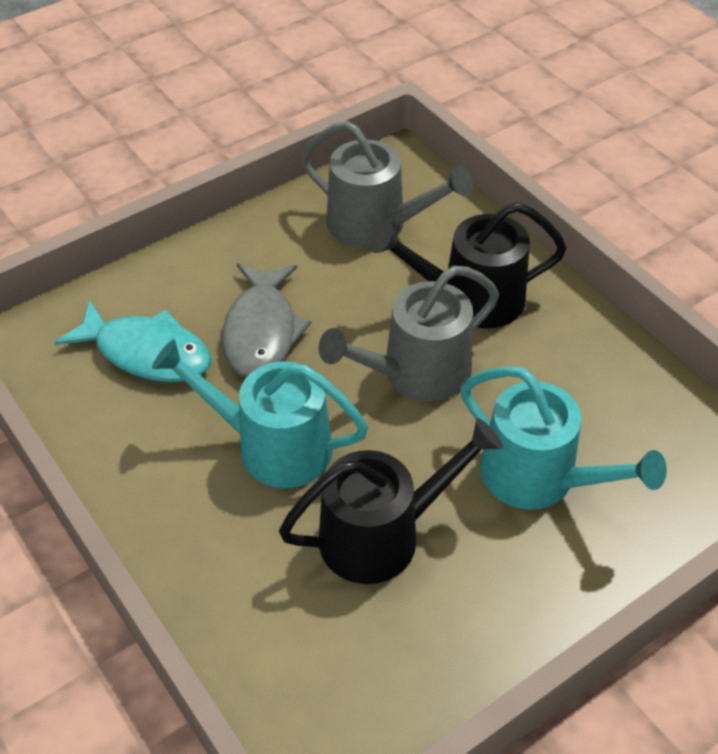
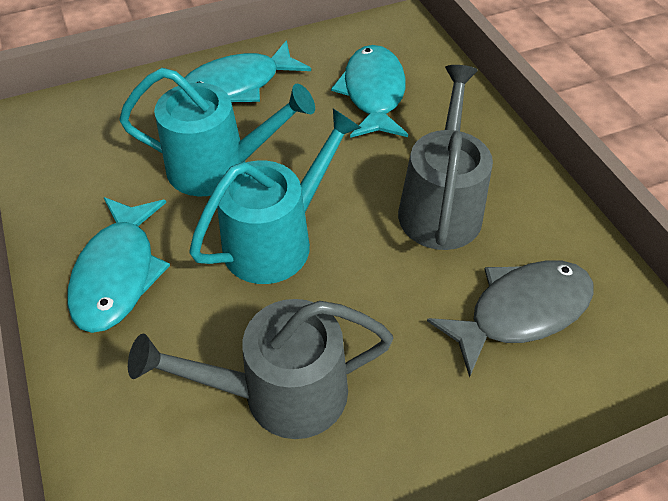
black watering can: [279,418,503,584] [371,202,567,328] = 2 -> none = 0
turquoise fish: [54,300,212,382] = 1 -> [67,197,170,333] [184,40,311,102] [331,45,408,138] = 3

